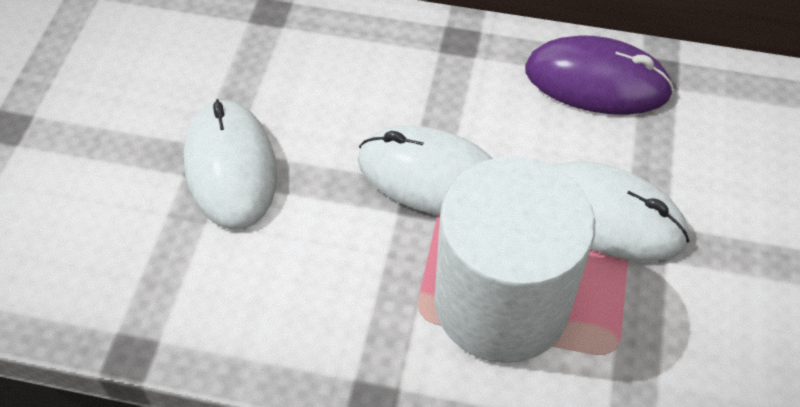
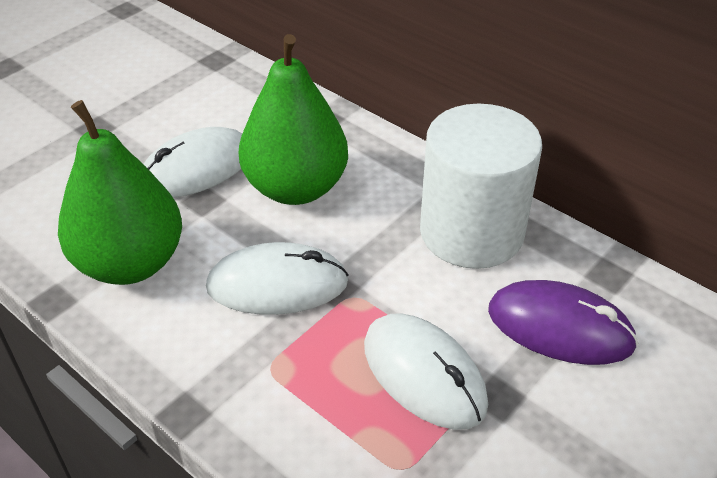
green pear: none = 0 -> [58,100,182,285] [239,34,348,205] = 2

